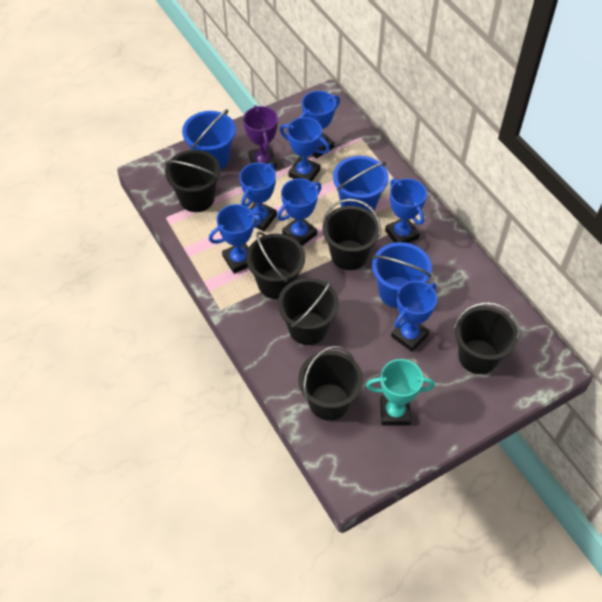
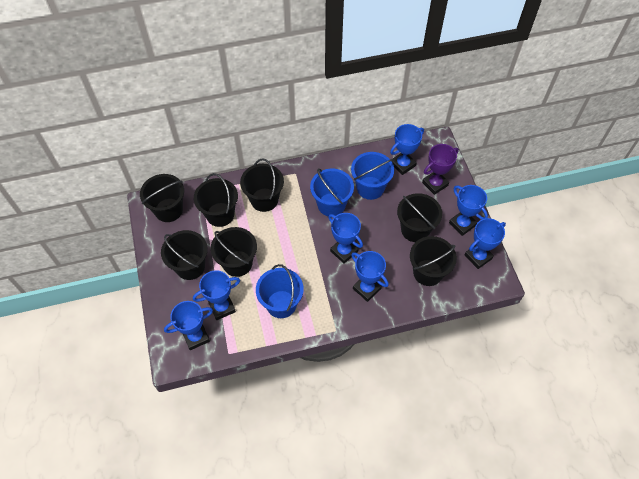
black bucket: [165,150,221,212] [246,232,305,299] [278,278,339,345] [298,346,363,421] [323,199,381,270] [454,302,520,374] = 6 -> [140,174,184,222] [161,230,208,280] [194,173,238,227] [211,227,257,277] [240,158,284,212] [397,193,442,242] [410,236,457,286] = 7
turquoise trophy: [366,359,435,425] = 1 -> none = 0

